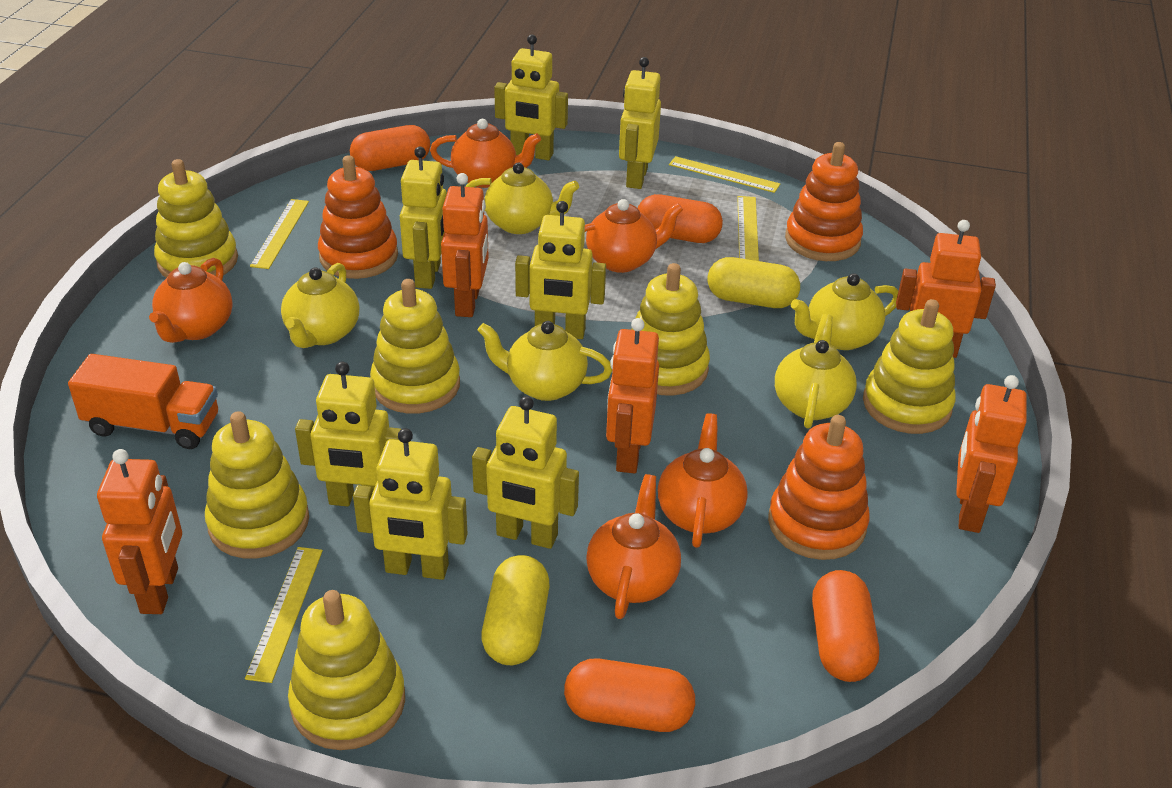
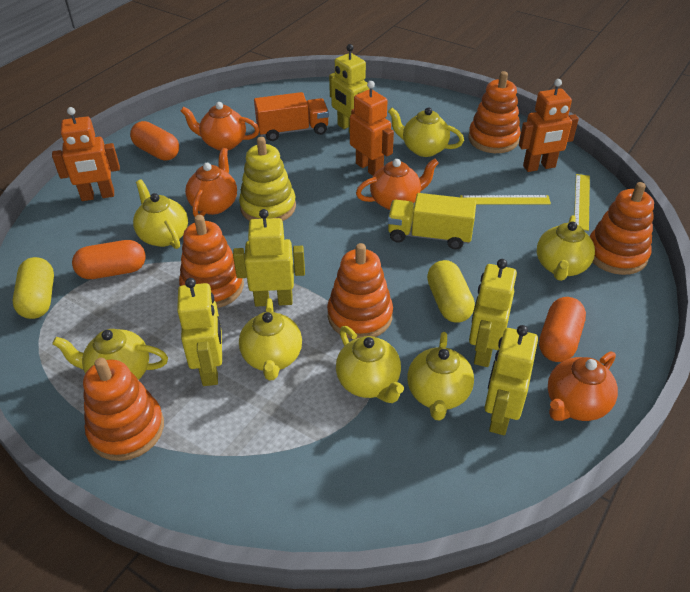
orange capsule: [350,125,430,171] [564,659,695,732] [638,194,723,243] [812,570,879,682] = 4 -> [72,240,146,279] [130,121,179,161] [539,297,586,362] = 3
orange robot: [97,449,182,614] [441,173,489,317] [606,318,659,474] [896,220,996,358] [956,375,1027,533] = 5 -> [52,107,120,201] [350,81,394,176] [519,79,579,172] = 3
orange stacking toy: [318,155,398,279] [768,415,870,560] [785,142,863,261] = 3 -> [83,358,164,461] [179,215,244,308] [327,243,393,339] [468,71,521,153] [589,182,654,275] = 5
orange teapot: [149,258,233,343] [430,119,541,188] [585,199,683,273] [586,474,681,619] [658,413,748,548] = 5 -> [181,102,260,151] [185,148,237,217] [356,159,439,210] [548,351,618,421] = 4
yellow robot: [295,361,401,506] [353,428,468,580] [400,147,447,289] [472,396,579,549] [494,35,568,160] [515,201,606,339] [619,57,661,189] = 7 -> [177,278,222,386] [233,209,305,307] [329,44,370,133] [469,259,517,367] [484,325,538,435] = 5
yellow ruler: [245,547,323,683] [250,199,309,269] [669,156,780,193] [737,196,759,261] = 4 -> [460,195,551,205] [574,174,590,231] = 2
yellow stacking toy: [154,159,238,278] [205,411,309,559] [288,590,405,750] [370,279,460,414] [631,263,710,396] [863,299,956,434] = 6 -> [239,137,296,221] = 1
yellow teapot: [281,263,359,348] [465,163,579,234] [477,321,612,401] [775,314,857,429] [791,273,899,350] = 5 -> [52,329,168,380] [133,179,188,249] [239,298,302,380] [336,326,404,403] [388,107,464,157] [407,332,474,421] [537,215,595,281] = 7
yellow truck: none = 0 -> [388,193,477,250] = 1

